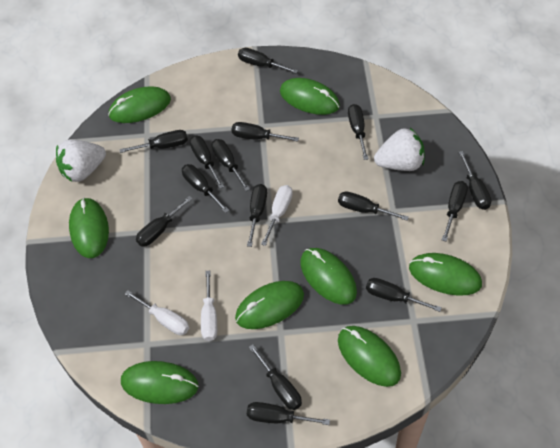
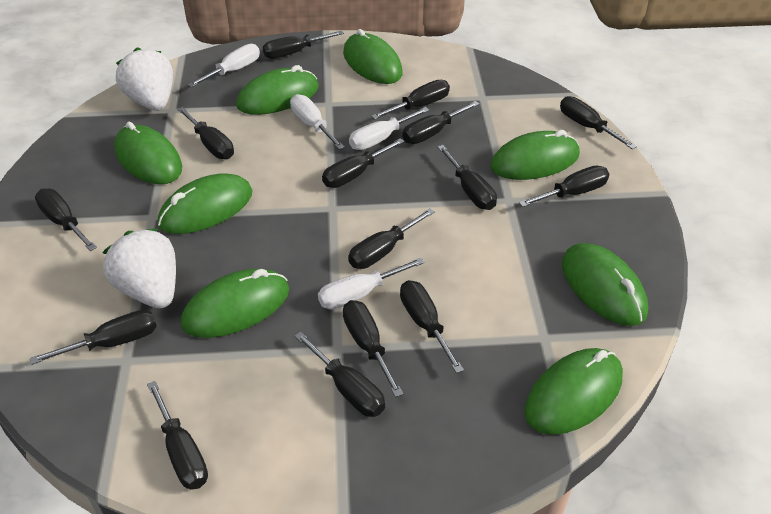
white screwdriver: [125,290,189,335] [201,271,217,341] [261,185,293,246] = 3 -> [188,44,260,88] [290,94,345,150] [318,258,424,310] [349,107,429,150] = 4

